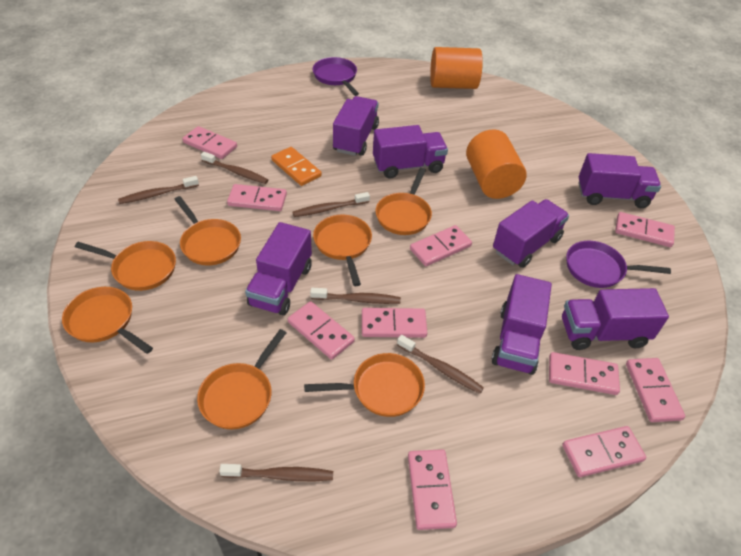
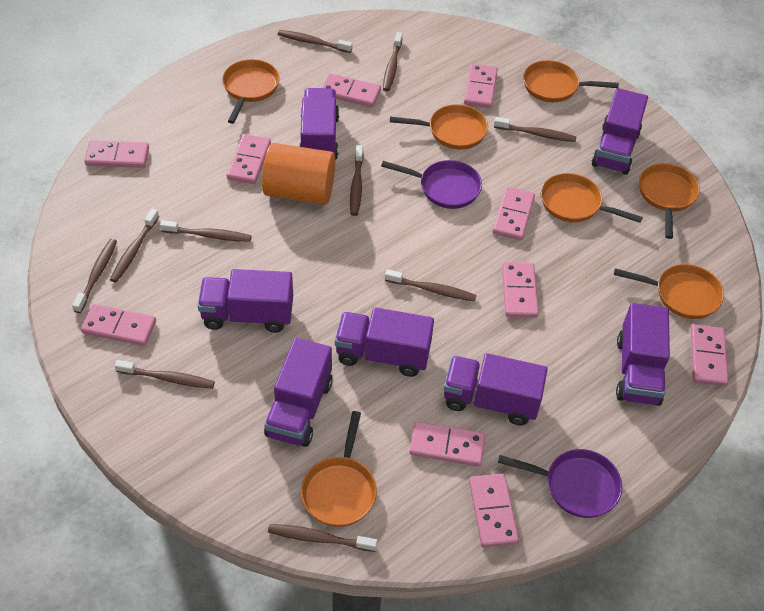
brown toothbrush: [118,176,199,204] [201,152,268,184] [219,464,333,481] [292,192,370,217] [310,288,401,304] [397,335,484,394] = 6 -> [72,239,117,313] [110,209,159,283] [115,360,215,389] [160,220,252,242] [268,524,377,552] [278,30,353,53] [350,145,364,216] [383,32,402,91] [385,269,477,302] [494,117,577,142] = 10
orange cylinder: [430,47,483,89] [466,129,527,199] = 2 -> [262,143,335,205] = 1
orange domino: [271,147,322,186] = 1 -> none = 0

